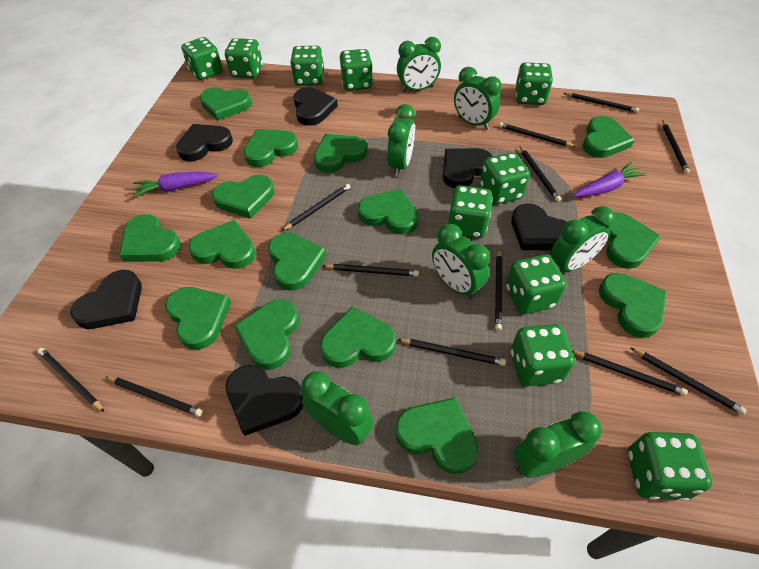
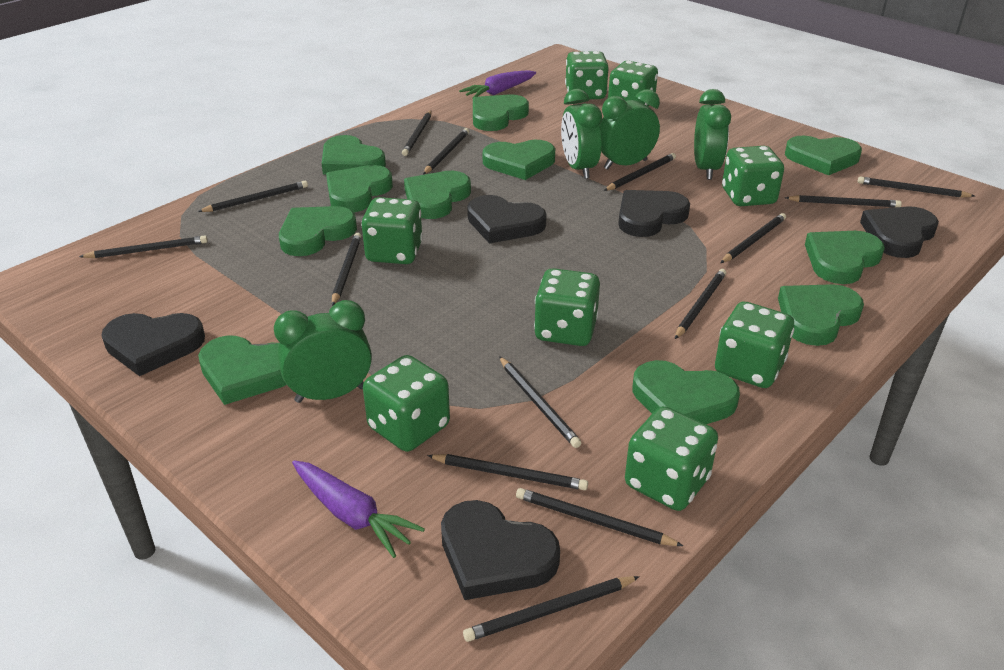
black heart: [70,270,142,329] [176,124,233,161] [226,365,304,436] [294,87,338,126] [442,148,493,188] [511,203,567,250] = 6 -> [101,313,205,376] [441,500,560,600] [467,195,547,244] [618,190,690,237] [860,206,939,258] = 5
black pencil: [37,348,104,412] [105,376,203,417] [282,184,350,231] [323,264,419,277] [397,339,506,366] [495,249,502,331] [499,122,576,147] [520,146,561,202] [563,93,639,113] [572,351,688,396] [631,348,747,415] [662,121,690,174] = 12 -> [79,235,207,258] [198,181,308,212] [332,233,361,306] [402,110,432,156] [423,128,469,175] [427,454,588,490] [463,576,640,642] [499,356,581,448] [516,488,683,546] [604,153,676,191] [675,269,726,339] [721,213,786,263] [785,195,902,208] [858,176,975,198] = 14
green clock: [301,371,374,445] [387,104,415,177] [397,37,441,92] [432,224,490,299] [454,67,502,130] [513,411,602,478] [550,206,615,272] = 7 -> [274,300,372,403] [561,89,602,179] [600,89,660,170] [694,89,731,180] = 4
green dice: [181,37,223,80] [225,38,263,78] [290,46,324,86] [339,49,373,91] [448,185,493,238] [480,152,530,205] [506,255,566,314] [511,324,575,386] [515,62,553,105] [628,432,712,501] = 10 -> [361,197,423,264] [363,355,450,452] [534,268,600,346] [565,51,609,99] [608,61,658,106] [625,406,718,511] [715,301,794,388] [722,146,784,206] = 8
green heart: [119,214,181,262] [165,287,231,350] [188,220,256,269] [199,87,252,120] [212,175,274,219] [234,299,299,369] [243,129,298,167] [268,233,326,291] [314,134,367,173] [320,307,396,368] [358,189,419,235] [395,397,479,474] [583,116,634,158] [599,273,667,338] [606,212,661,269] = 15 -> [198,336,286,405] [279,206,357,256] [322,135,386,175] [326,165,393,212] [404,171,471,219] [473,94,529,131] [483,140,555,180] [633,360,740,424] [778,284,864,346] [785,136,862,175] [805,231,885,284] = 11

